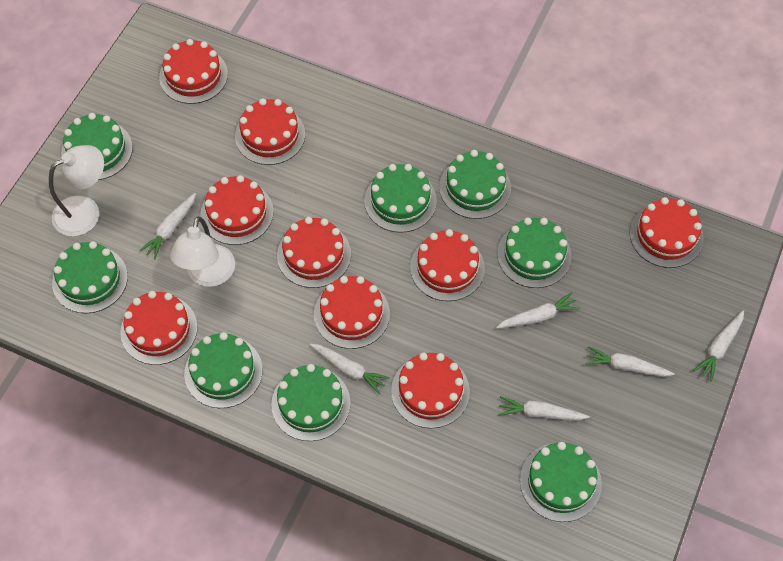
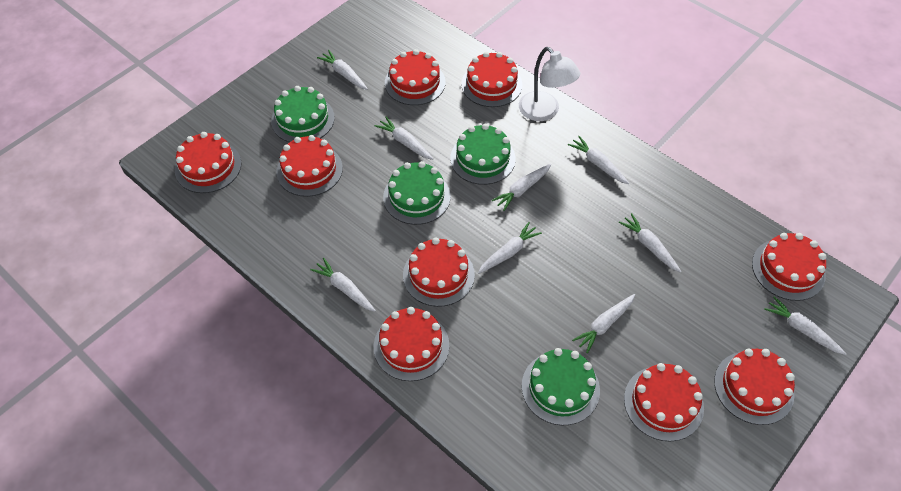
green cake: [52,241,128,313] [61,113,133,180] [184,332,263,408] [271,364,351,441] [364,164,437,233] [439,150,511,219] [497,218,572,288] [520,442,602,522] = 8 -> [271,86,335,142] [383,161,451,225] [450,124,515,185] [522,348,600,426] = 4
white carrot: [139,193,196,259] [309,344,390,394] [496,292,580,329] [498,396,589,420] [585,346,675,377] [693,310,744,381] = 6 -> [310,258,376,312] [317,50,368,90] [375,117,433,160] [478,222,542,274] [492,164,551,211] [568,136,629,184] [572,294,635,353] [618,213,681,273] [764,296,847,355] = 9
white lamp: [49,145,104,236] [170,217,235,287] = 2 -> [519,47,580,121] = 1

